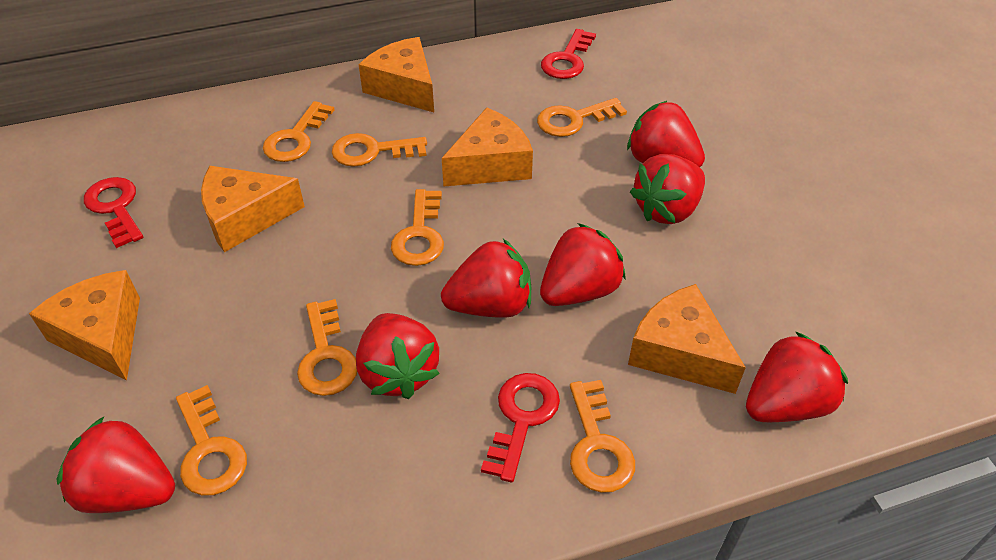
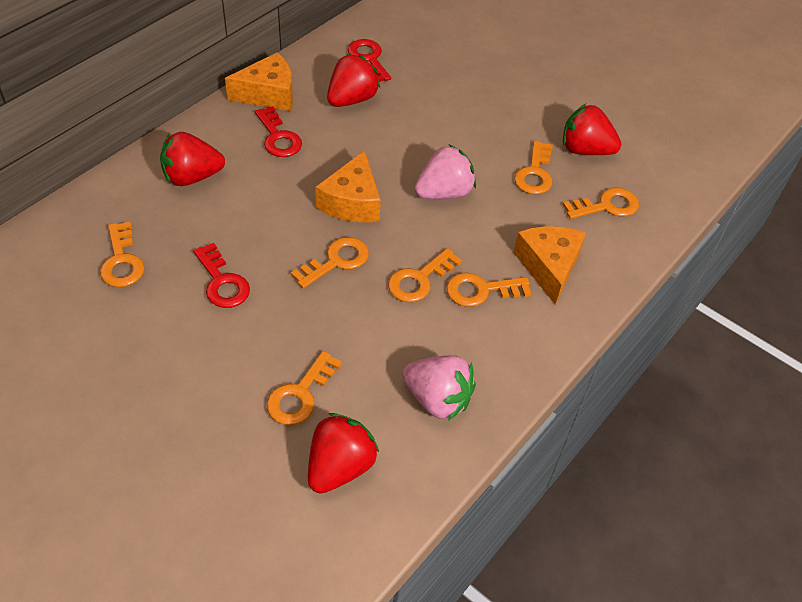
orange cheese: [29,270,140,380] [201,166,305,252] [358,37,434,112] [442,107,533,187] [628,284,746,394] = 5 -> [225,52,293,111] [315,150,381,223] [513,226,586,305] = 3
pink strawberry: none = 0 -> [402,355,476,421] [415,145,476,199] = 2
red strawberry: [57,417,175,513] [356,313,440,399] [441,239,531,318] [540,223,626,306] [627,101,705,167] [630,154,705,224] [746,331,848,422] = 7 -> [160,132,225,186] [308,413,379,494] [327,54,380,107] [563,104,621,155] = 4

